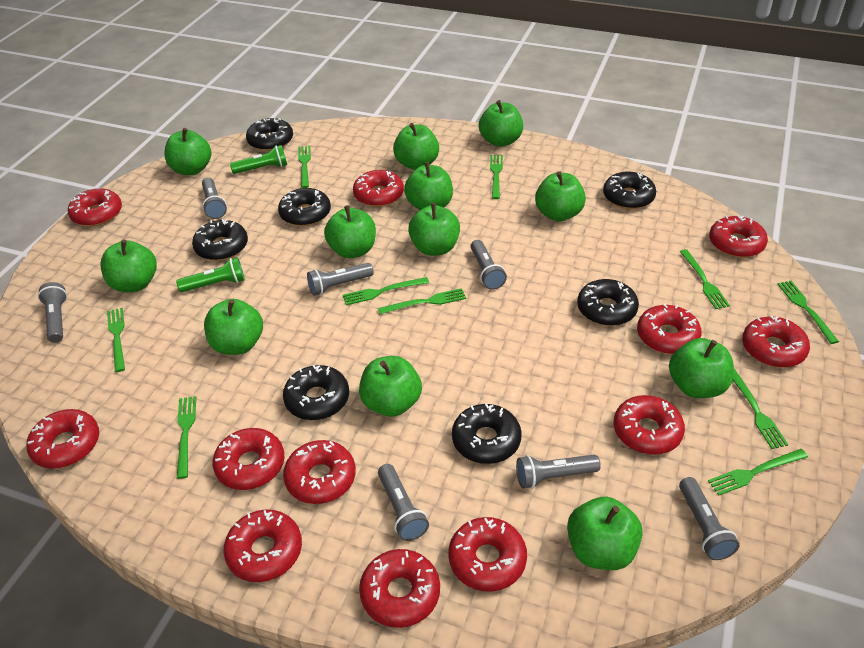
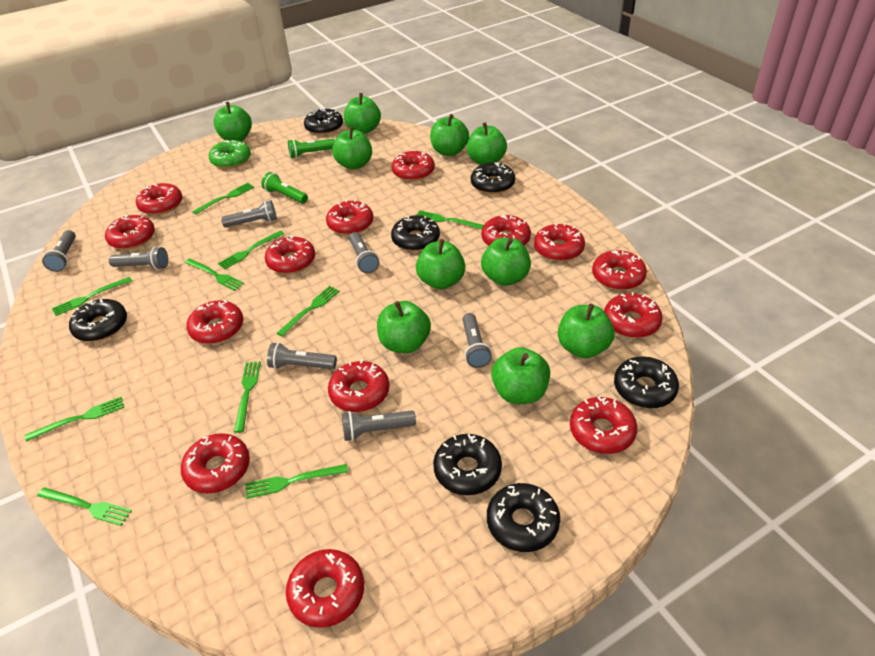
green apple: [101,240,157,292] [164,128,211,175] [204,299,263,355] [324,205,376,258] [359,356,422,417] [393,123,439,170] [404,162,453,210] [408,203,460,256] [479,100,523,147] [535,171,586,222] [567,497,643,570] [669,338,734,398] = 12 -> [214,102,252,141] [332,126,372,170] [344,93,381,134] [377,301,431,353] [416,239,465,289] [430,114,469,156] [467,122,507,165] [481,237,531,286] [491,347,550,404] [558,303,615,358] = 10
green donut: none = 0 -> [209,140,251,169] = 1
red donut: [26,409,99,469] [68,189,122,226] [213,428,284,490] [223,509,302,582] [283,440,356,504] [353,170,404,207] [359,549,440,628] [448,517,527,592] [614,395,685,455] [637,304,702,354] [709,215,768,258] [742,316,810,368] = 12 -> [105,215,155,250] [136,183,182,215] [181,433,250,494] [186,300,243,344] [265,236,315,274] [286,549,364,628] [326,200,373,235] [328,360,390,412] [392,151,435,181] [481,215,531,246] [534,223,585,261] [570,397,638,454] [592,250,647,290] [604,292,663,338] = 14

